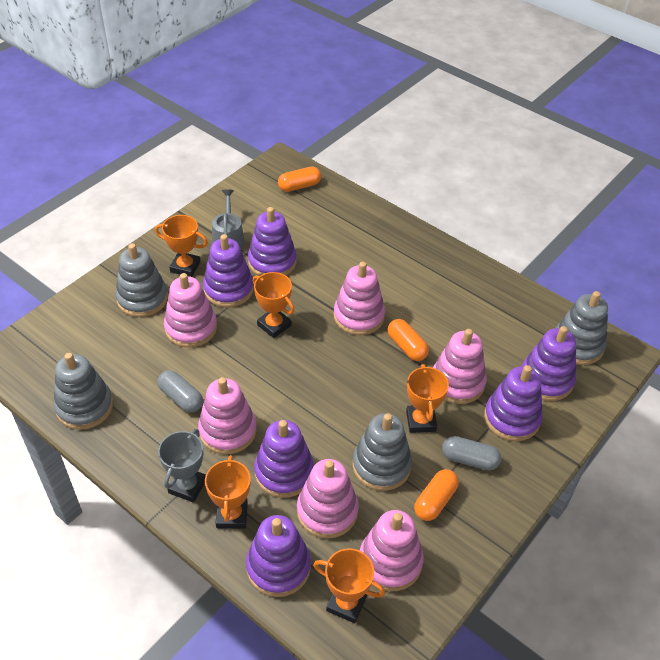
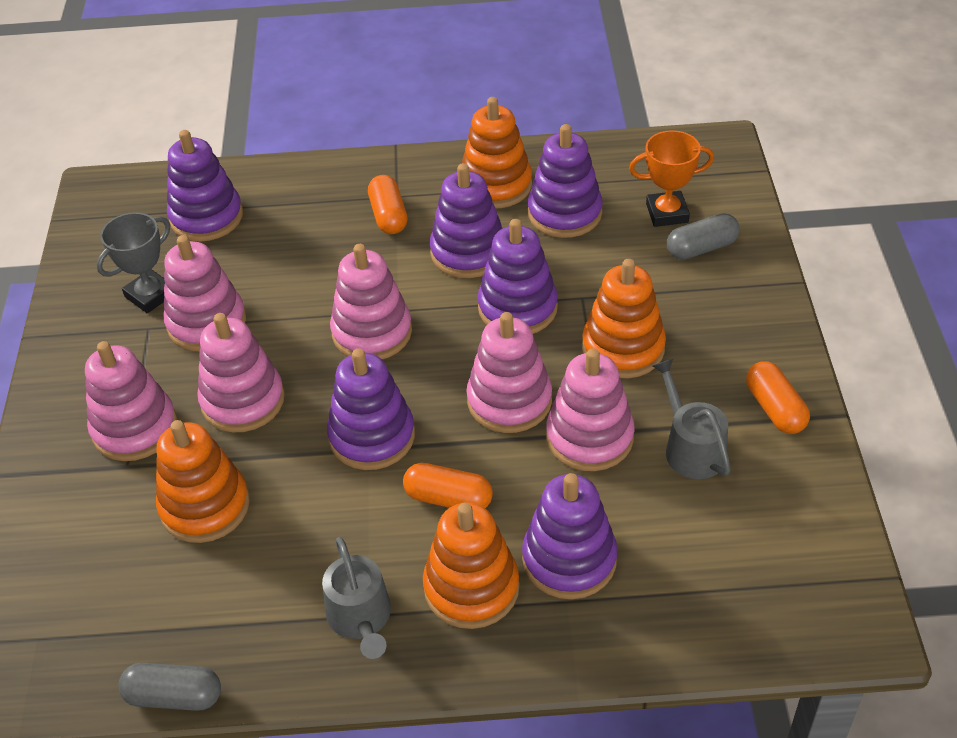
grey stacking toy: [54,353,113,430] [115,243,168,317] [353,413,412,491] [556,291,608,365] = 4 -> none = 0
grey watering can: [212,189,245,249] = 1 -> [322,537,391,659] [653,359,731,479] = 2
orange stacking toy: none = 0 -> [156,420,250,543] [423,503,519,629] [462,97,532,208] [582,259,666,378] = 4
orange trophy: [155,215,208,277] [205,455,251,529] [253,272,295,338] [313,548,385,623] [406,364,449,433] = 5 -> [629,130,714,227] = 1

